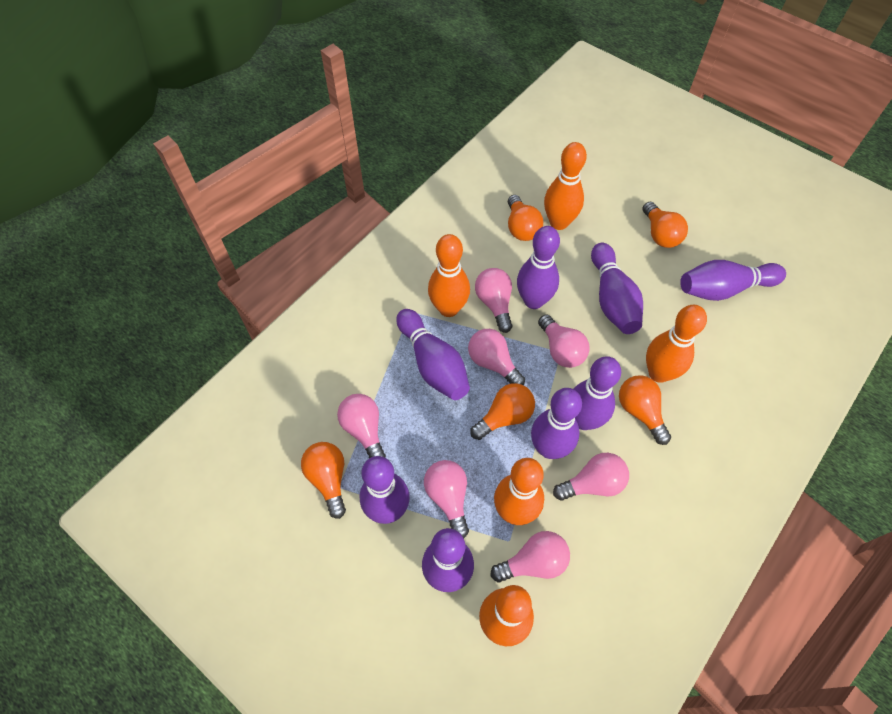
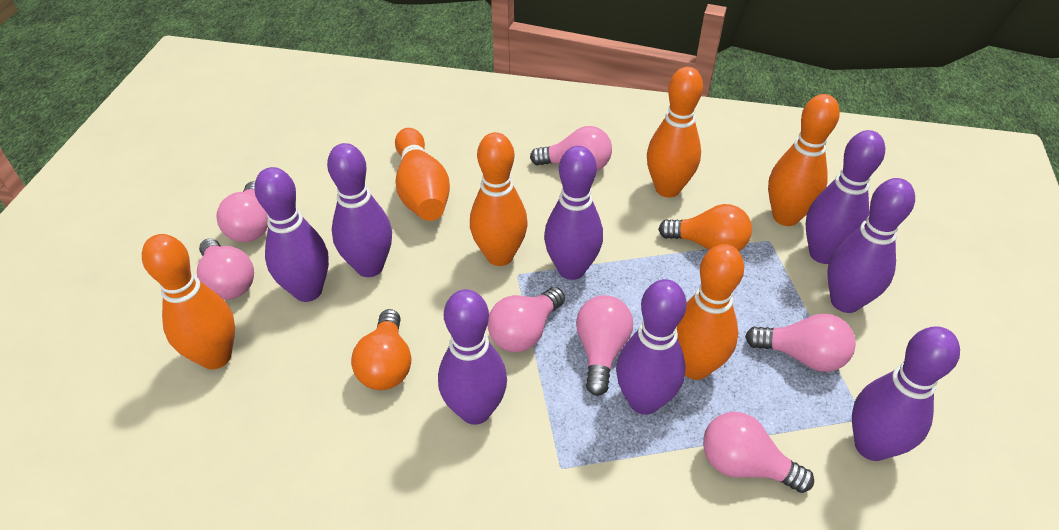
orange bowling pin: [428,234,470,317] [479,585,534,646] [494,458,544,525] [544,142,587,230] [646,305,707,383] = 5 -> [142,234,235,370] [395,128,450,221] [470,132,528,266] [647,67,703,198] [677,244,744,380] [768,94,840,226] = 6
orange light bulb: [301,442,346,519] [470,383,535,440] [508,195,543,241] [619,375,671,445] [643,202,688,248] = 5 -> [351,309,411,390] [658,204,752,251] = 2

